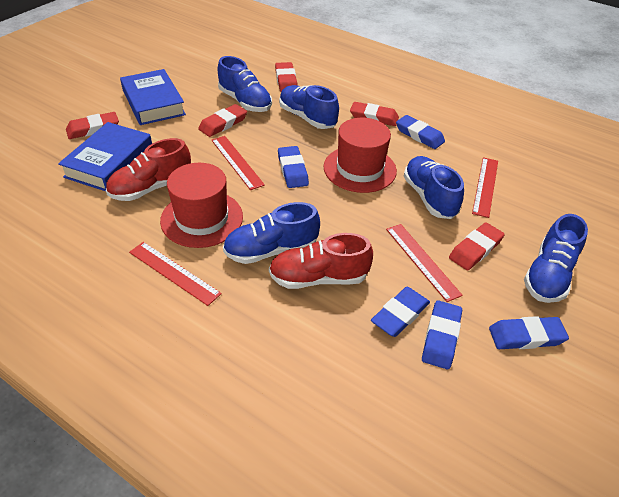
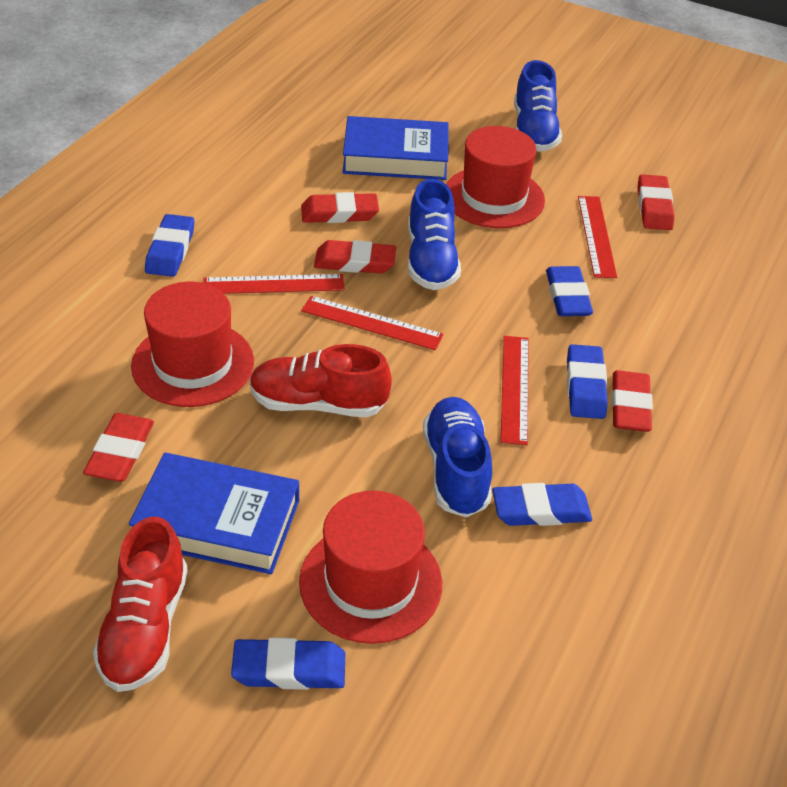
blue shoe: [218,56,272,112] [223,202,320,264] [279,85,339,129] [404,156,464,219] [524,214,588,303] = 5 -> [408,179,461,290] [423,397,492,518] [514,60,562,152] = 3
red hat: [160,163,243,248] [324,118,397,193] = 2 -> [131,282,254,407] [299,491,442,644] [446,126,545,228] = 3

